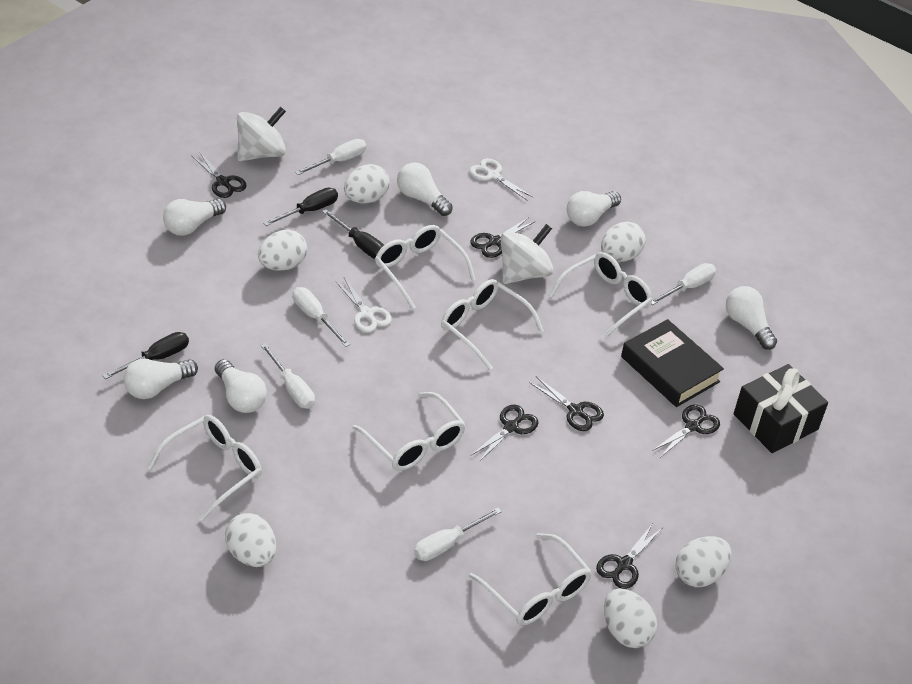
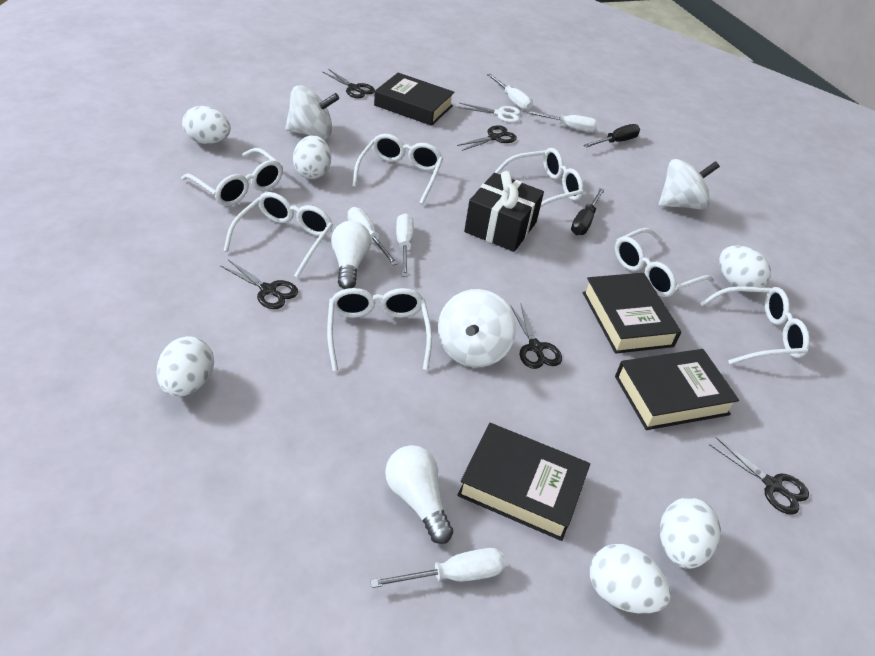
black book: [621,319,724,407] = 1 -> [374,73,454,126] [457,423,590,541] [583,273,681,354] [615,349,739,430] = 4
black scissors: [192,152,247,198] [470,217,536,258] [470,405,538,462] [529,376,604,431] [596,523,661,589] [652,404,720,458] = 6 -> [221,260,298,309] [323,69,375,98] [457,125,517,151] [510,304,562,369] [709,437,809,515] = 5
black screwdriver: [102,332,189,379] [263,188,338,226] [322,209,384,259] = 3 -> [571,188,604,235] [583,124,640,148] = 2
white glasses: [147,415,262,521] [353,392,466,471] [375,225,476,309] [441,279,544,370] [469,533,592,625] [548,252,653,340] = 6 -> [181,148,283,206] [224,192,333,278] [327,288,432,371] [352,134,443,205] [494,148,584,207] [615,228,714,297] [700,286,810,365] = 7
white light bulb: [123,359,198,399] [163,199,226,236] [215,359,267,413] [397,162,453,216] [567,191,621,227] [726,286,777,350] = 6 -> [331,221,371,289] [385,445,453,544] = 2
white scissors: [335,278,392,332] [470,158,534,201] = 2 -> [458,103,521,123] = 1
white spinning top: [237,107,286,161] [501,224,553,284] = 2 -> [285,86,339,139] [438,289,516,367] [659,159,720,210] = 3

